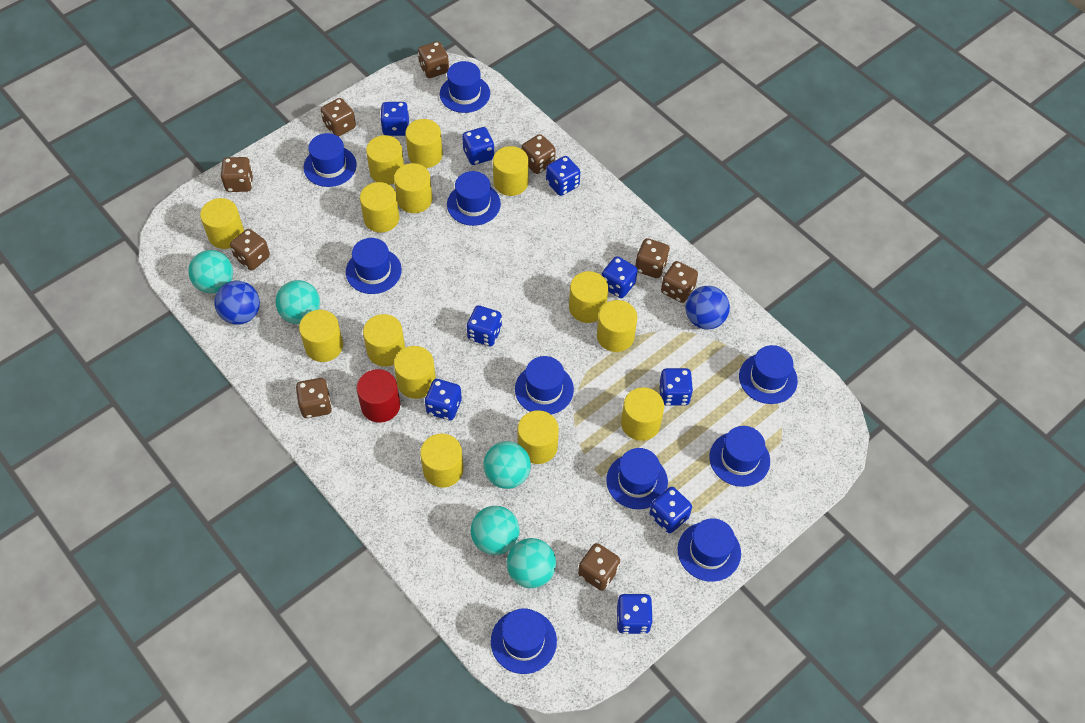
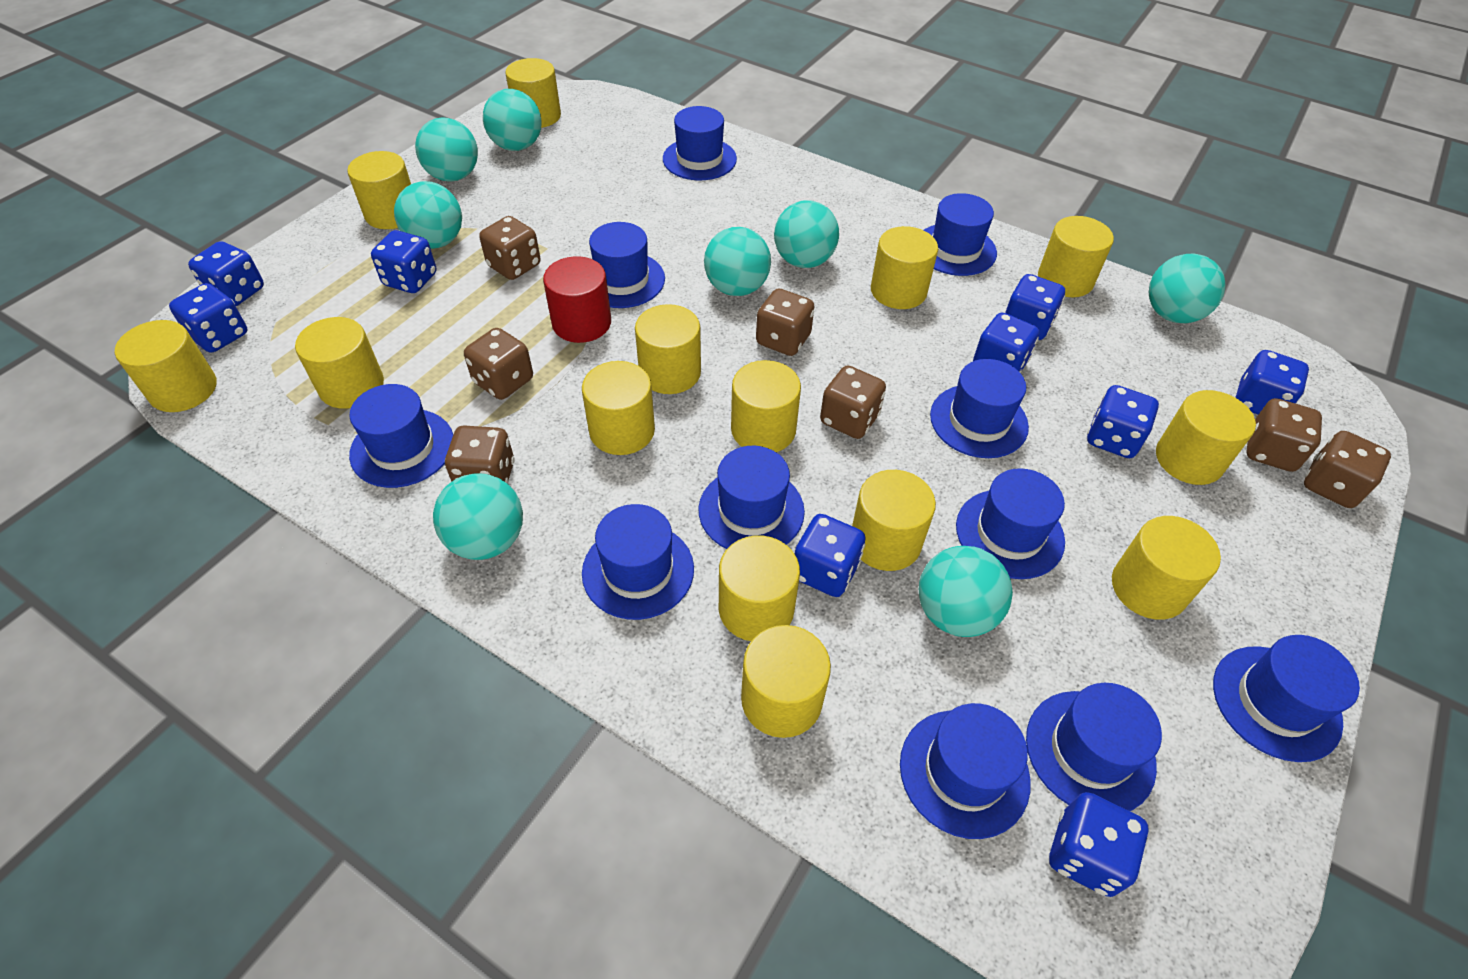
blue ball: [214,281,260,325] [686,286,730,329] = 2 -> none = 0
blue hat: [304,133,357,187] [346,238,402,294] [440,61,490,113] [447,171,501,226] [491,608,557,674] [515,356,574,414] [606,448,668,509] [678,518,741,582] [709,426,770,487] [739,345,798,404] = 10 -> [349,384,453,488] [582,504,694,620] [589,222,665,308] [663,106,737,180] [698,446,805,549] [900,703,1031,839] [924,193,997,276] [930,359,1029,458] [956,468,1065,579] [1026,683,1162,811] [1213,635,1360,762] = 11
brown dice: [221,157,253,192] [230,229,270,270] [296,378,332,418] [321,98,356,137] [418,41,449,78] [522,134,556,174] [578,543,620,591] [635,238,670,278] [661,261,698,303] = 9 -> [445,425,515,484] [464,328,533,400] [479,216,541,280] [756,289,814,356] [820,366,886,439] [1246,398,1322,472] [1304,431,1391,508] = 7
turquoise ball: [188,250,233,293] [276,280,320,324] [471,506,520,555] [483,441,531,489] [507,538,556,588] = 5 -> [394,181,462,249] [415,117,478,182] [433,473,523,560] [483,89,542,151] [704,227,771,296] [774,201,839,268] [919,546,1013,637] [1149,254,1226,323] = 8

